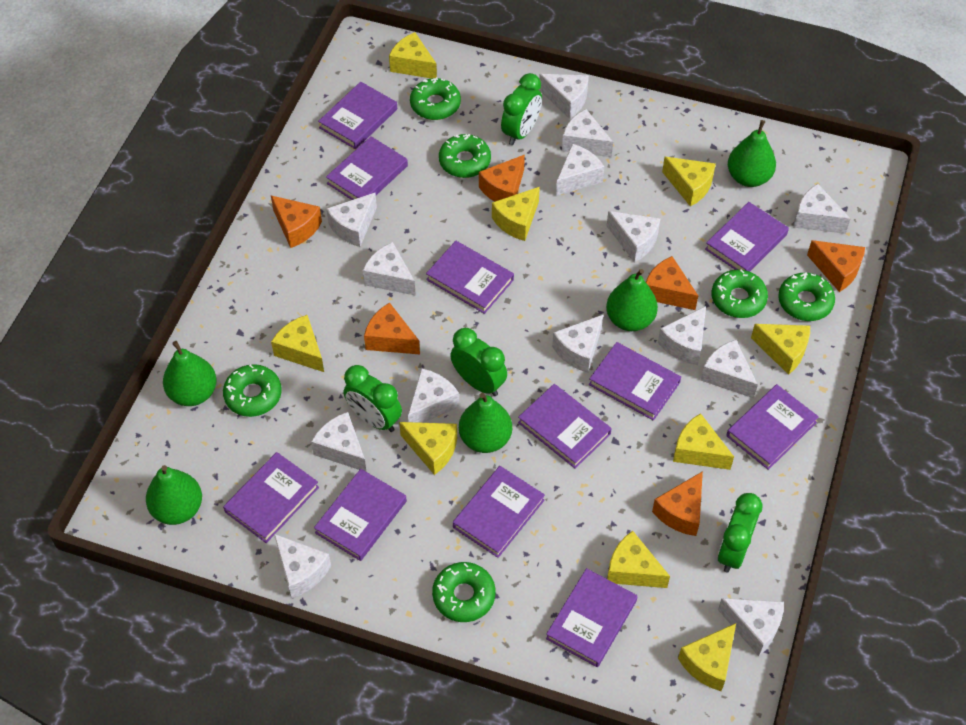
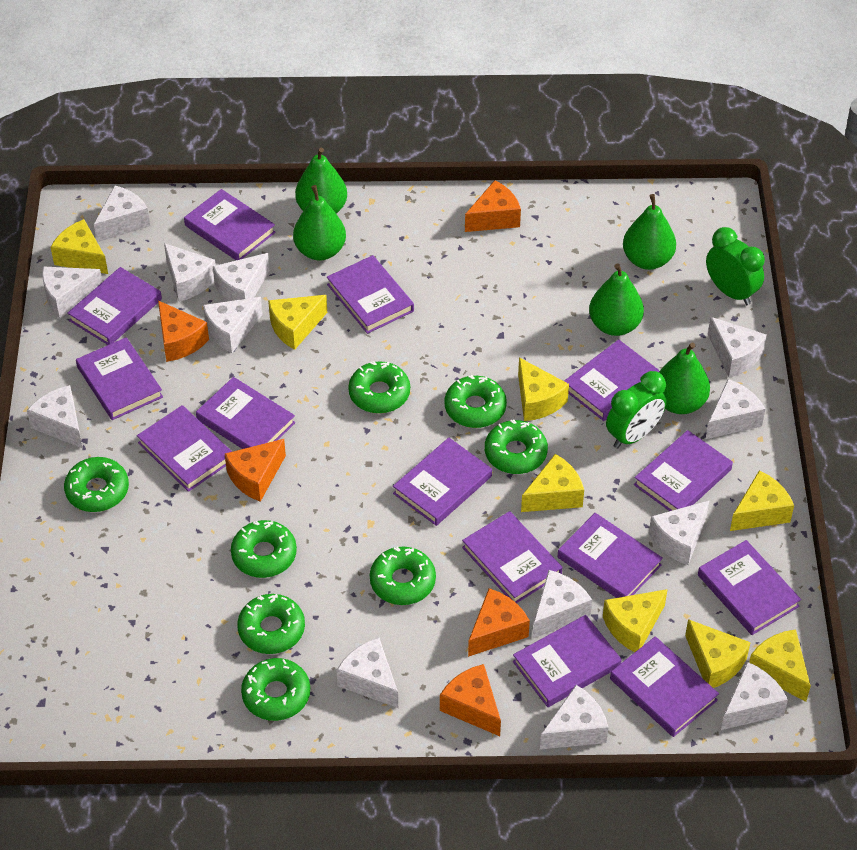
green clock: [344,365,402,432] [450,328,507,396] [501,73,542,145] [718,493,763,573] = 4 -> [606,371,667,449] [706,227,765,305] = 2
green donut: [223,364,282,417] [410,77,461,120] [432,562,496,622] [439,134,491,178] [712,270,768,318] [778,272,835,321] = 6 -> [64,457,129,512] [231,520,297,578] [237,594,305,654] [241,658,310,721] [348,361,410,414] [370,546,436,605] [444,375,507,428] [485,420,548,474] = 8
orange cheese: [271,195,322,248] [364,303,420,354] [479,155,525,202] [646,256,698,310] [652,471,703,536] [807,240,865,292] = 6 -> [158,301,209,362] [225,439,286,502] [440,664,501,736] [465,180,521,232] [468,588,530,657] = 5
purple book: [223,452,319,543] [314,469,407,561] [318,82,397,149] [326,136,408,200] [426,241,514,314] [453,466,545,558] [518,384,612,469] [546,568,638,667] [589,342,681,421] [705,202,789,272] [726,384,819,470] = 11 -> [67,267,162,345] [76,337,163,420] [137,405,232,492] [184,189,276,260] [196,377,295,449] [327,255,414,334] [393,438,492,526] [462,511,562,603] [513,615,622,707] [558,513,663,598] [564,339,660,421] [610,636,719,737] [634,430,733,511] [698,540,801,635] = 14
white cheese: [274,534,331,598] [311,412,366,471] [326,193,377,247] [363,242,416,296] [408,368,460,423] [539,74,589,119] [552,315,603,373] [556,144,604,196] [562,109,613,157] [607,211,661,262] [658,306,706,365] [701,340,758,398] [718,598,784,656] [793,184,851,234] = 14 -> [27,385,83,449] [42,266,102,318] [94,186,150,242] [164,243,216,302] [203,297,263,353] [213,253,270,301] [337,638,398,708] [533,570,592,638] [540,685,609,750] [649,500,710,565] [705,379,765,440] [708,317,767,378] [721,662,788,730] = 13
yellow cheese: [271,315,324,372] [389,32,437,79] [399,422,457,475] [492,187,540,241] [607,531,670,588] [662,157,716,206] [673,413,734,470] [678,623,736,691] [751,324,810,375] = 9 -> [51,219,108,274] [268,295,327,350] [518,357,569,421] [521,454,584,512] [603,589,668,652] [685,619,751,688] [730,470,794,531] [749,629,811,702] = 8

